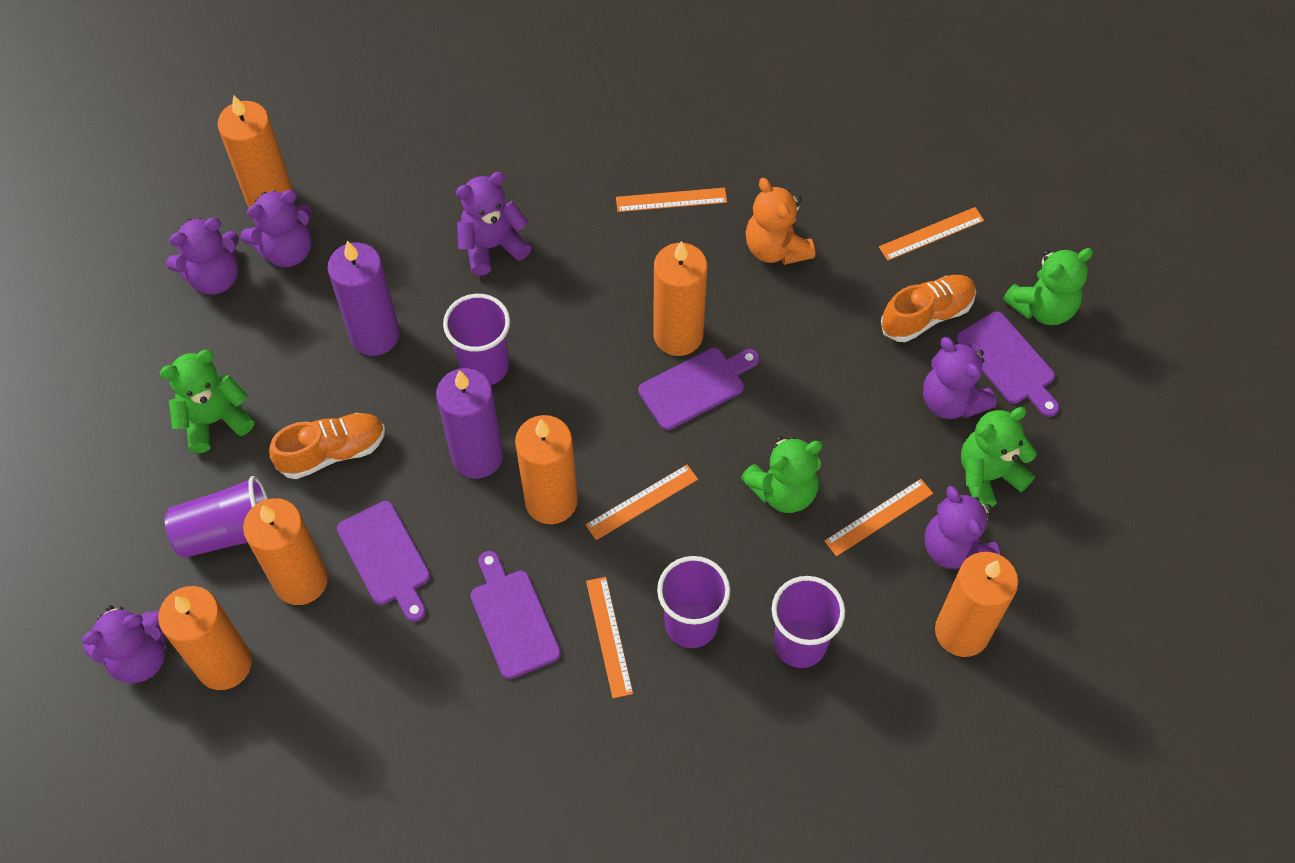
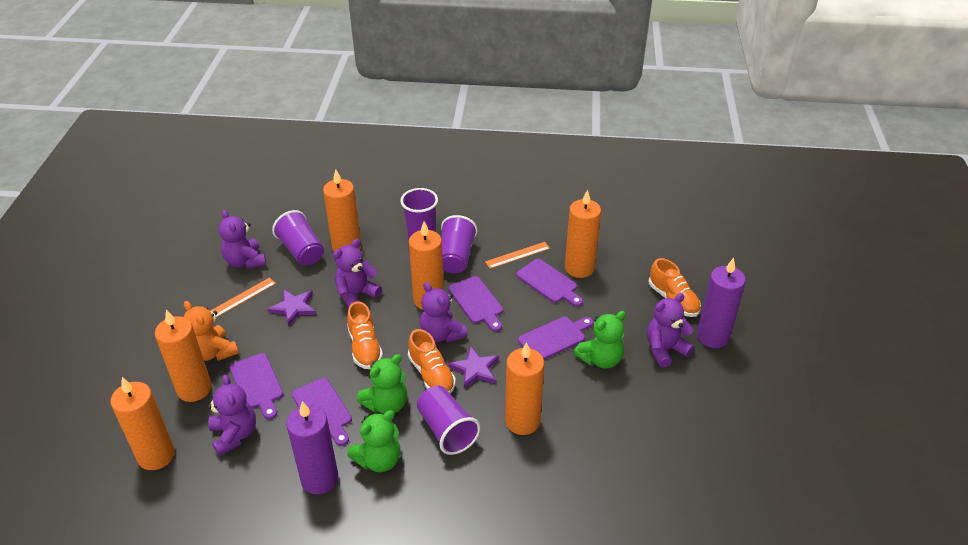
green teddy bear: [160,350,254,453] [741,436,823,513] [961,407,1037,507] [1003,248,1093,325] = 4 -> [347,410,401,472] [357,354,407,414] [574,311,626,369] = 3
orange ruler: [585,465,698,540] [586,577,633,698] [616,188,727,212] [825,479,933,556] [879,207,984,261] = 5 -> [211,277,276,317] [485,242,550,269] = 2
orange shoe: [269,413,385,479] [881,275,976,342] = 2 -> [347,301,383,369] [408,329,456,394] [649,258,701,317] = 3
purple cutting board: [337,501,430,622] [470,551,561,679] [638,348,759,430] [956,312,1059,417] = 4 -> [229,353,283,419] [292,378,352,446] [448,276,503,331] [516,259,583,306] [518,317,593,360] = 5
purple star: none = 0 -> [268,289,316,327] [448,346,499,388] = 2
purple teddy bear: [82,605,166,683] [166,217,239,295] [241,190,312,267] [456,172,531,276] [923,337,996,419] [924,486,1000,569] = 6 -> [207,374,256,456] [219,210,266,269] [333,239,382,308] [420,282,468,343] [647,293,694,368] = 5

